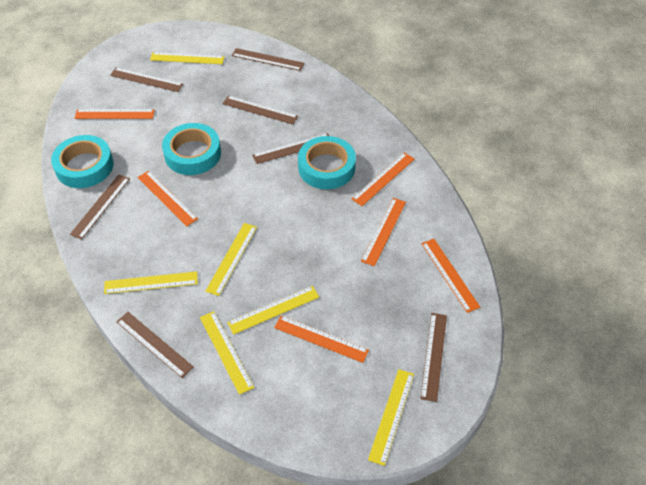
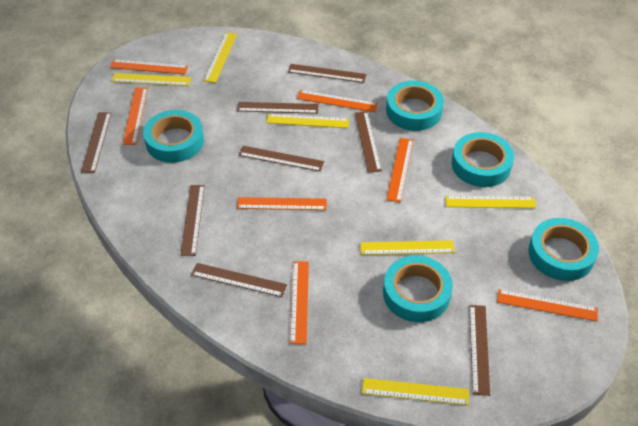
brown ruler: [70,174,130,240] [110,68,183,92] [116,312,194,378] [223,96,298,124] [232,48,304,71] [252,133,329,164] [420,313,447,402] = 7 -> [81,112,112,173] [181,185,205,256] [191,263,287,297] [237,102,319,114] [239,146,324,172] [288,64,366,83] [355,112,382,173] [469,305,490,396] = 8
orange ruler: [75,109,154,119] [137,171,198,226] [274,315,369,363] [352,152,414,206] [361,198,406,266] [421,239,480,313] = 6 -> [110,59,188,74] [123,88,148,145] [237,197,327,210] [290,261,309,344] [297,90,378,112] [386,138,413,202] [497,289,598,321] = 7
turquoise tape: [51,135,113,188] [162,123,221,175] [298,136,356,189] = 3 -> [143,110,204,163] [383,255,453,322] [386,81,444,131] [452,132,514,187] [528,218,599,281] = 5

